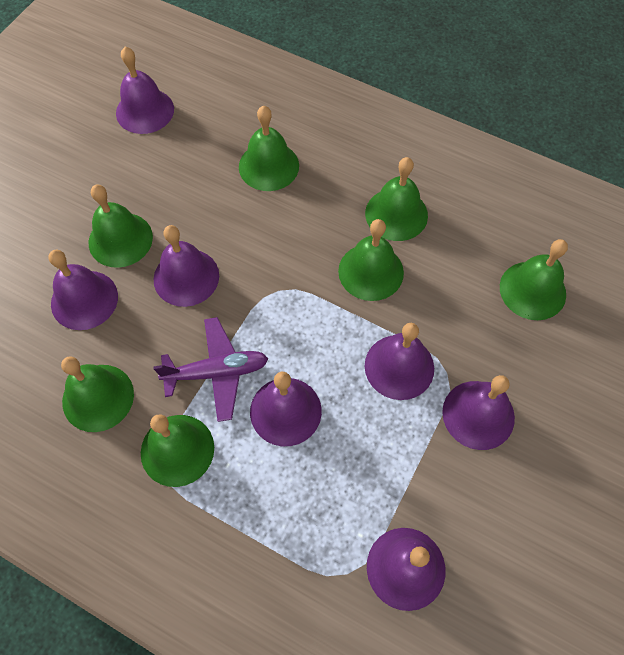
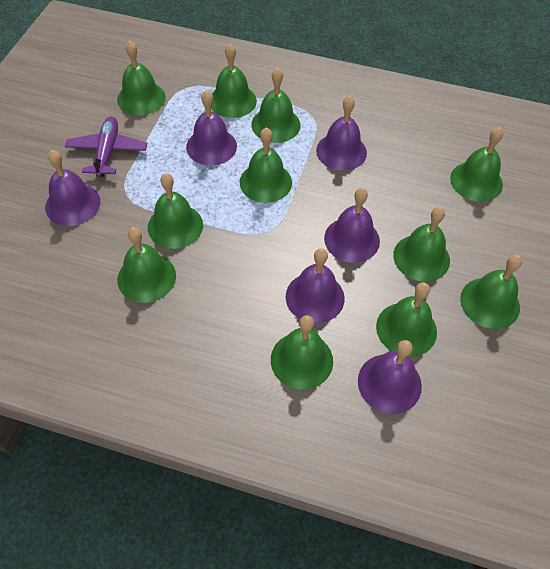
green bell: [61,357,134,432] [89,184,153,268] [141,414,214,487] [239,106,299,191] [338,219,404,301] [365,157,428,241] [500,239,568,320] = 7 -> [117,41,166,115] [117,227,176,303] [148,173,203,249] [211,44,257,118] [240,127,292,203] [251,68,301,143] [271,315,333,390] [376,282,437,357] [393,207,450,282] [450,127,503,202] [460,255,522,329] = 11
purple bell: [48,250,118,330] [116,47,174,134] [154,225,219,307] [250,371,322,446] [365,323,434,400] [367,528,445,611] [442,375,515,450] = 7 -> [45,150,100,226] [186,90,237,165] [286,248,345,323] [316,96,367,171] [324,188,380,263] [358,340,422,414] = 6

